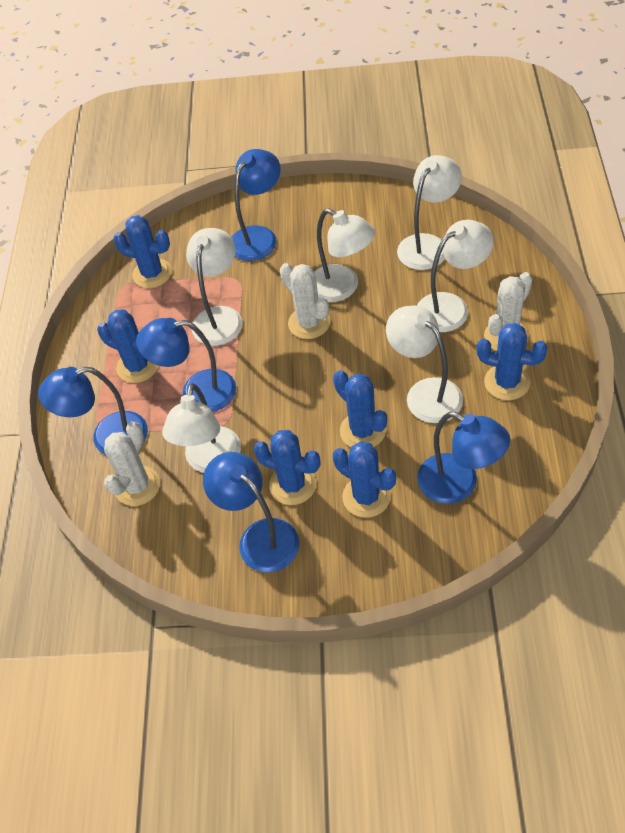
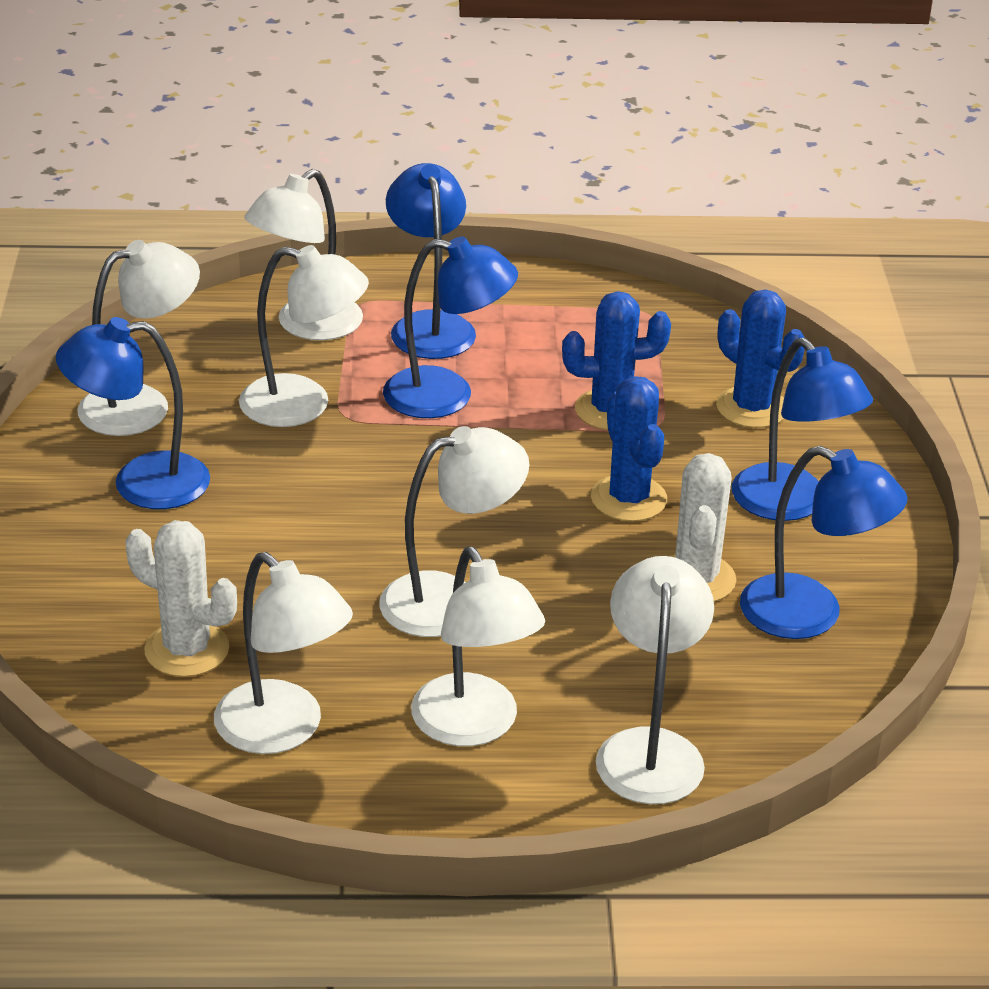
blue cactus: [97,309,158,383] [113,215,172,288] [253,430,321,505] [333,370,387,447] [333,442,396,518] [476,323,548,400] = 6 -> [562,291,671,430] [591,376,667,521] [716,289,805,428] = 3
white cactus: [104,421,160,506] [280,263,330,339] [484,272,533,351] = 3 -> [126,520,237,677] [669,453,736,602] = 2
white lamp: [162,383,241,473] [186,228,243,346] [314,208,376,302] [386,306,463,423] [397,155,462,270] [417,220,494,332] = 6 -> [78,240,200,436] [214,552,353,754] [239,245,369,427] [244,169,363,340] [379,426,529,637] [411,547,545,746] [596,556,714,804] = 7

